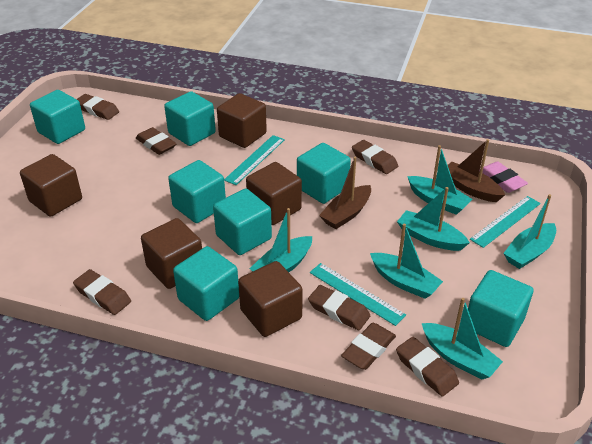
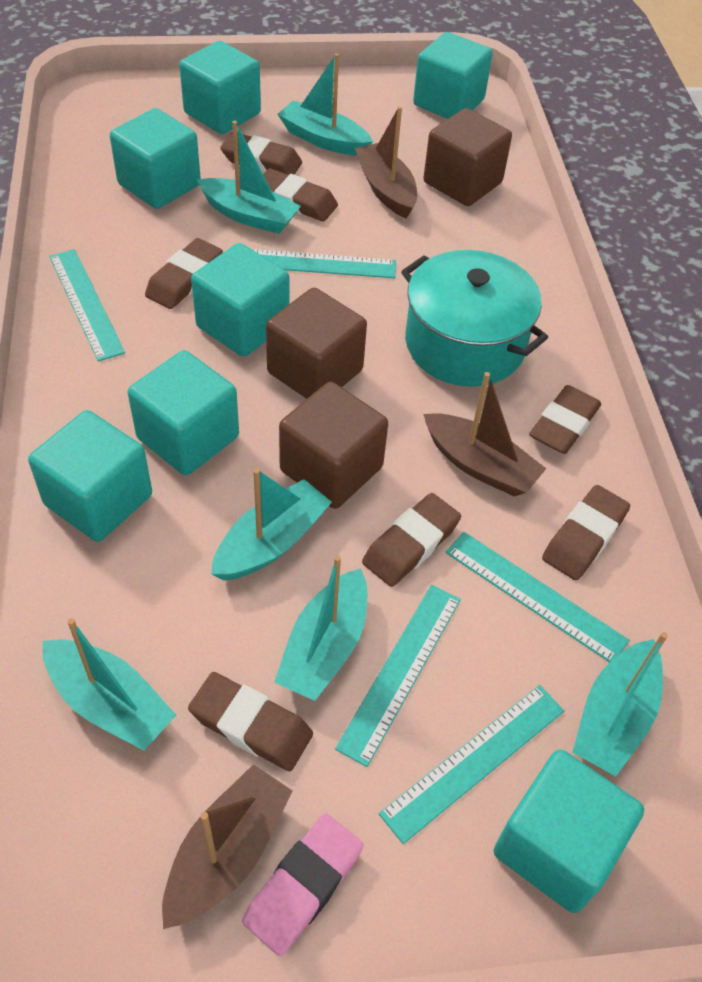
brown boat: [319,157,371,229] [448,139,505,202] = 2 -> [162,764,293,929] [355,106,417,218] [423,372,546,496] = 3
brown cube: [20,154,82,217] [141,218,202,289] [217,93,267,148] [238,261,303,337] [246,162,302,225] = 5 -> [266,288,367,399] [279,382,388,509] [423,108,512,206] = 3
turquoise pot: none = 0 -> [401,250,548,387] = 1
turquoise ruler: [224,135,285,185] [310,263,406,326] [470,196,541,248] = 3 -> [49,249,125,362] [252,249,396,278] [335,585,461,767] [379,685,564,844] [446,532,630,662] = 5

